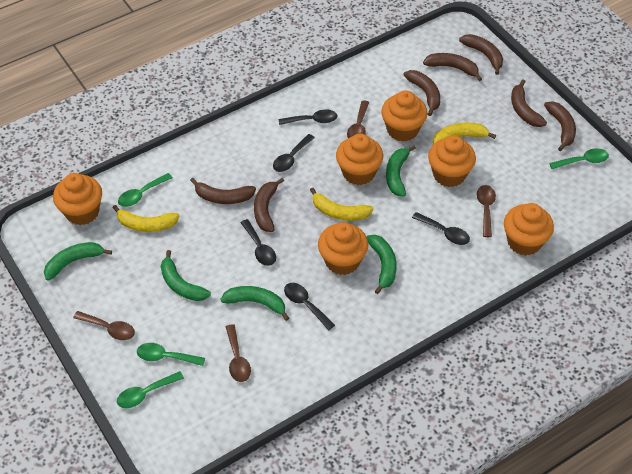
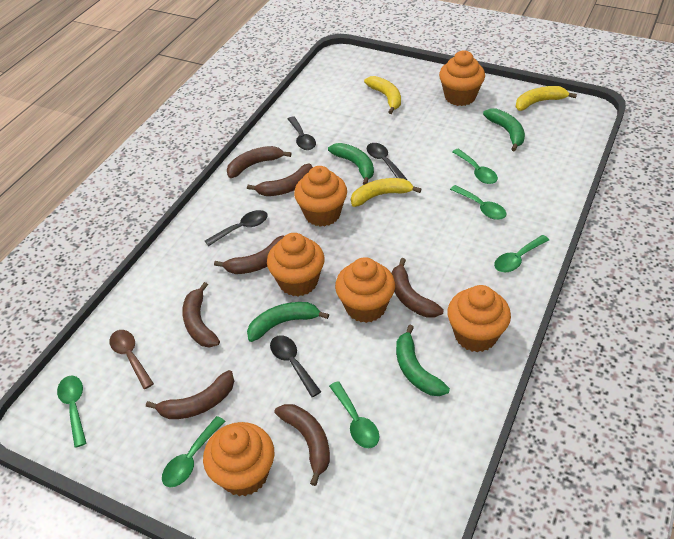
black spoon: [241,219,276,266] [273,134,315,172] [279,110,338,125] [284,283,335,331] [412,212,470,245] = 5 -> [205,210,268,246] [270,335,321,397] [288,116,316,150] [367,143,407,180] = 4
brown spoon: [73,311,135,340] [226,324,251,382] [347,100,369,138] [477,185,496,237] = 4 -> [109,330,154,389] = 1
green banana: [44,242,112,281] [161,250,211,301] [220,286,289,321] [367,235,397,294] [386,145,416,197] = 5 -> [247,302,329,342] [328,143,374,185] [396,325,450,396] [483,108,525,152] = 4
green spoon: [117,371,184,408] [118,173,173,207] [137,343,205,366] [549,148,609,169] = 4 -> [57,375,87,448] [162,416,226,487] [329,381,380,448] [450,185,507,220] [452,148,498,184] [494,235,549,272] = 6

